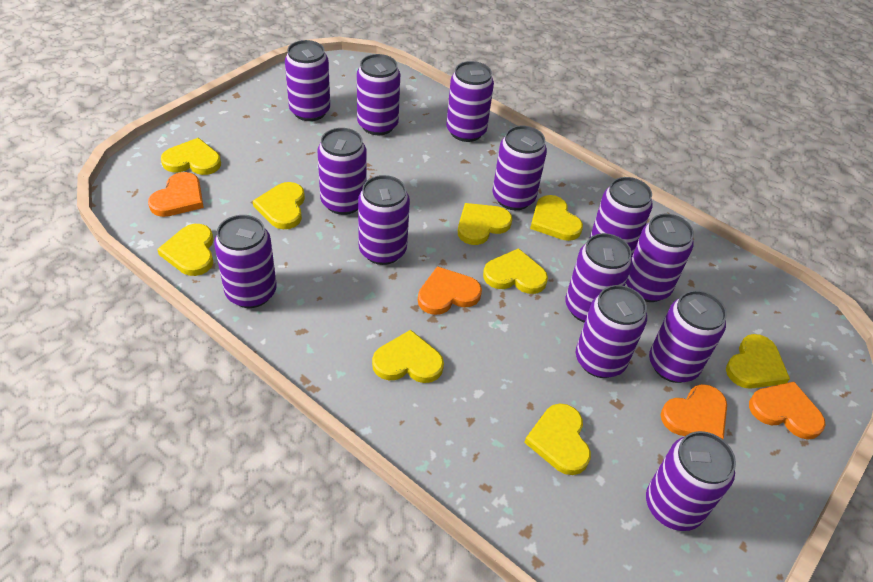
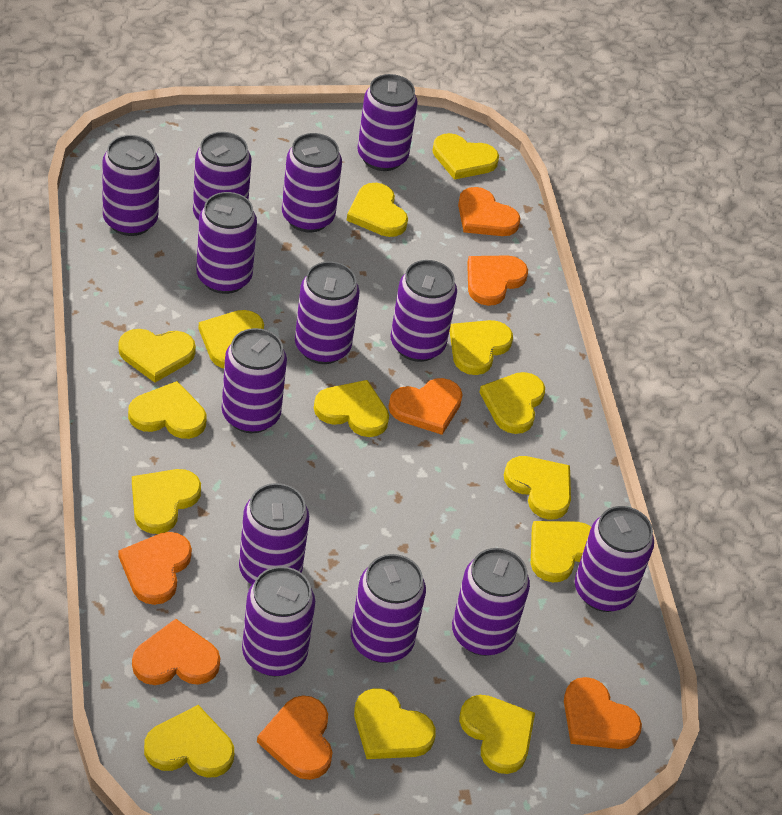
orange heart: [148,172,204,217] [418,266,482,315] [661,384,727,439] [749,382,826,440] = 4 -> [119,532,192,605] [132,619,220,685] [257,696,332,780] [388,378,463,435] [458,187,521,236] [467,256,528,306] [564,677,642,749] = 7
yellow heart: [157,224,214,276] [161,138,221,175] [253,182,305,229] [372,330,444,383] [458,203,512,245] [483,248,548,294] [524,403,591,475] [530,195,583,241] [726,334,790,389] = 9 -> [118,329,196,383] [128,381,207,439] [132,469,201,534] [144,705,234,778] [198,310,264,368] [314,380,389,437] [346,183,408,237] [354,688,436,759] [432,133,499,180] [449,320,513,375] [459,695,535,774] [479,372,545,434] [504,456,571,519] [531,521,591,582] = 14

